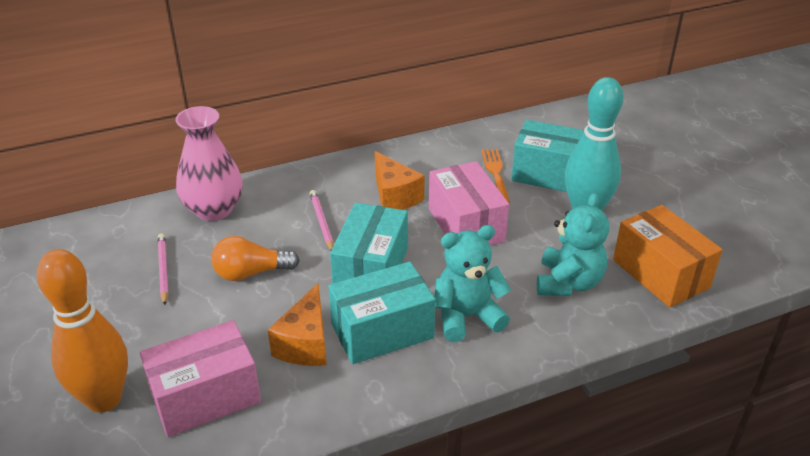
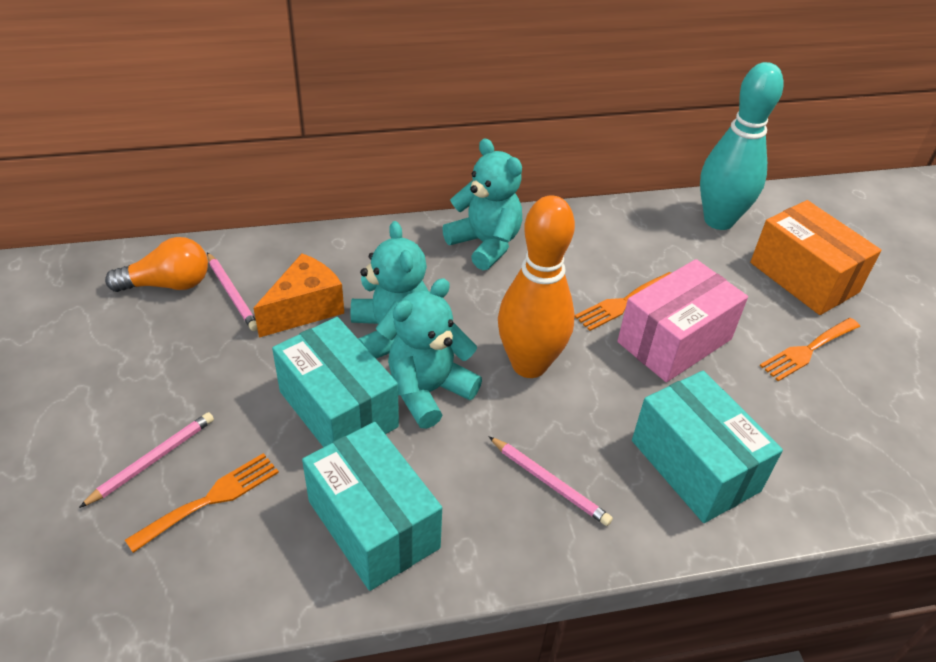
orange cheese: [268,283,327,366] [375,151,425,210] = 2 -> [254,253,344,338] = 1
orange fork: [481,149,510,203] = 1 -> [125,453,279,553] [575,272,671,331] [760,318,860,381] = 3
pink box: [140,320,261,437] [429,161,509,245] = 2 -> [617,259,748,382] = 1
pink pencil: [158,234,169,305] [309,190,334,250] = 2 -> [79,412,214,508] [207,252,258,331] [489,437,613,526] = 3
pink vase: [175,106,243,221] = 1 -> none = 0
turquoise teddy bear: [435,225,511,342] [537,192,609,296] = 2 -> [350,221,428,358] [388,278,482,429] [442,139,522,270] = 3

